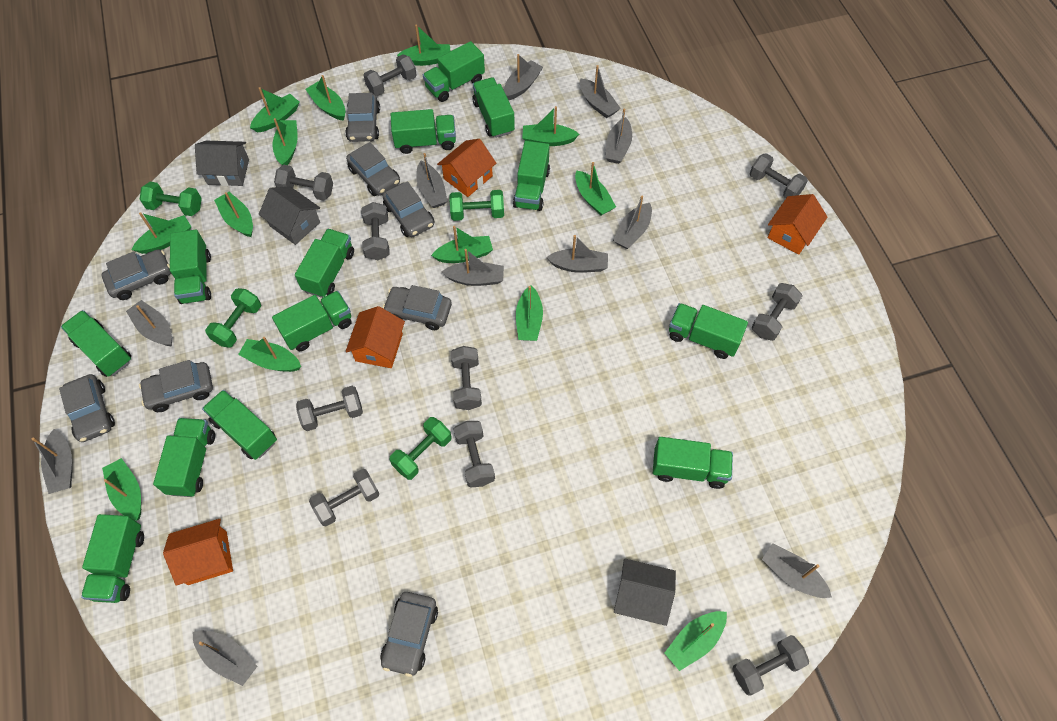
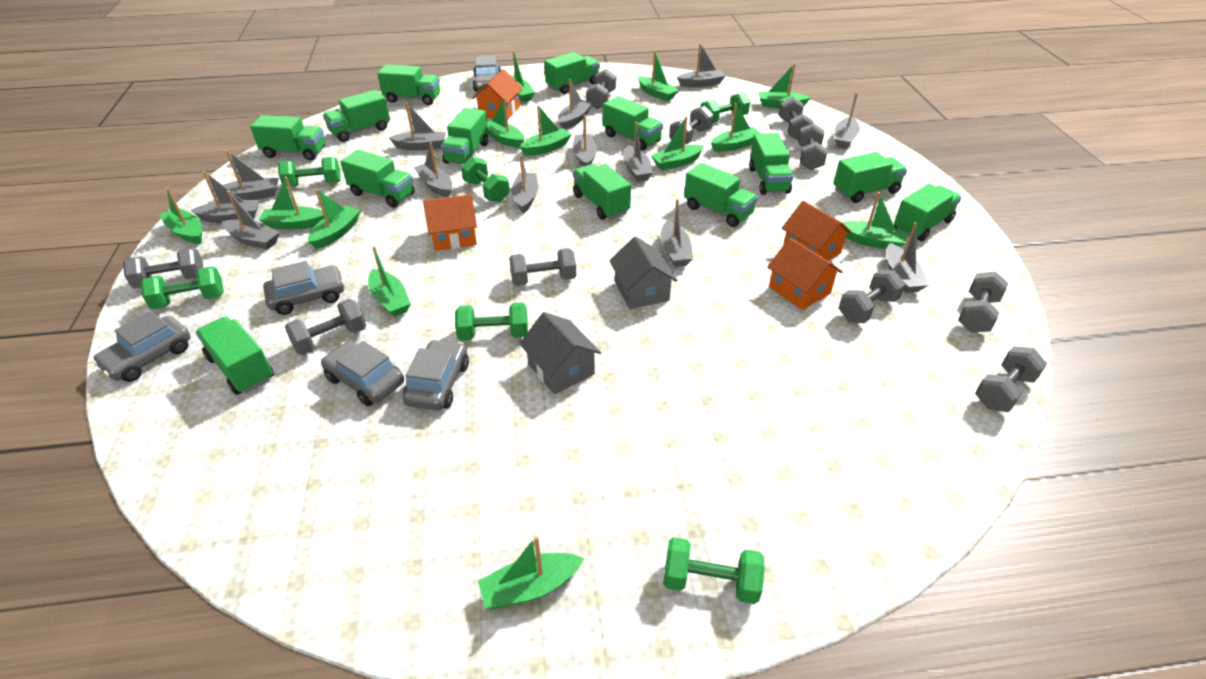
green dumbbell: [140,182,202,216] [205,288,261,348] [390,417,451,480] [449,190,504,221] = 4 -> [141,266,224,309] [278,157,341,187] [455,302,528,341] [461,157,510,202] [663,537,765,604] [700,92,750,123] = 6
grey boat: [32,429,72,494] [126,300,172,346] [192,630,257,686] [416,153,448,208] [442,249,504,286] [504,54,543,100] [546,235,608,273] [580,65,621,118] [605,109,632,164] [613,196,652,249] [762,543,832,598] = 11 -> [191,171,259,223] [213,150,279,200] [222,190,280,250] [389,102,446,150] [414,142,452,197] [511,155,538,213] [558,79,592,129] [573,115,597,167] [623,122,653,182] [660,199,693,267] [677,43,726,87] [835,92,860,149] [886,222,929,293] = 13
grey car: [59,374,115,442] [102,249,171,300] [139,360,213,412] [345,93,380,142] [346,142,400,196] [380,592,438,677] [382,181,434,237] [383,285,452,330] = 8 -> [92,311,191,382] [263,261,345,315] [321,341,404,406] [402,339,469,410] [473,56,501,92] = 5
grey house: [195,141,249,186] [259,187,320,245] [614,558,676,626] = 3 -> [519,312,601,394] [609,236,678,309] = 2

